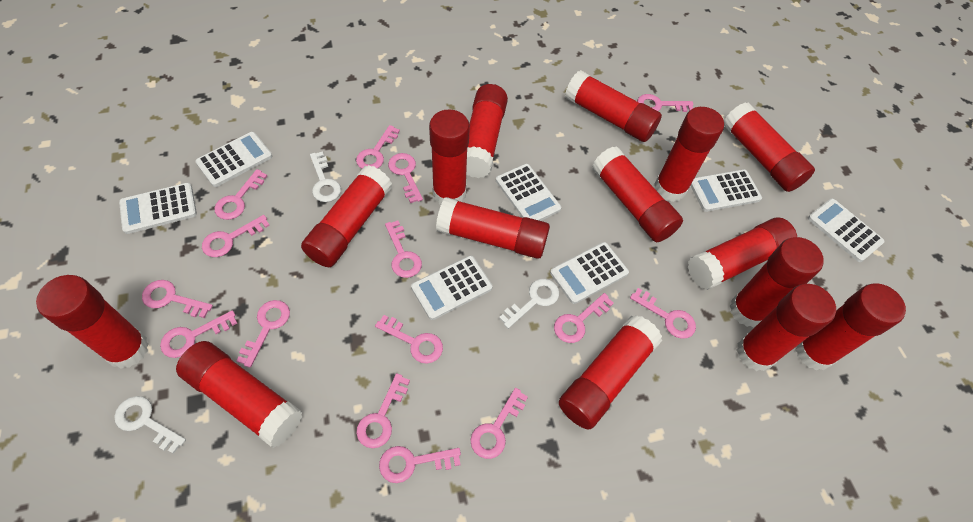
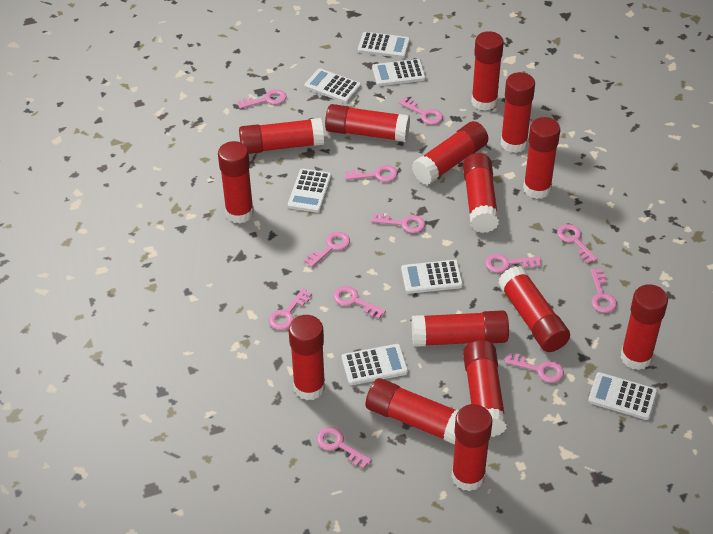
pink key: [142,280,213,318] [160,310,237,358] [202,215,270,257] [214,169,267,220] [237,300,290,368] [356,125,400,169] [356,373,410,448] [375,315,443,364] [379,446,461,483] [385,220,422,278] [388,153,423,203] [470,388,528,459] [554,293,614,343] [630,288,696,339] [637,94,693,112] = 15 -> [238,89,287,109] [269,289,312,330] [304,232,350,267] [316,427,372,469] [333,286,386,319] [345,165,397,182] [371,213,425,233] [399,97,443,125] [485,254,541,273] [505,353,564,383] [557,224,598,263] [590,269,617,313] = 12
white key: [114,396,186,454] [310,151,341,202] [499,279,559,329] = 3 -> none = 0

